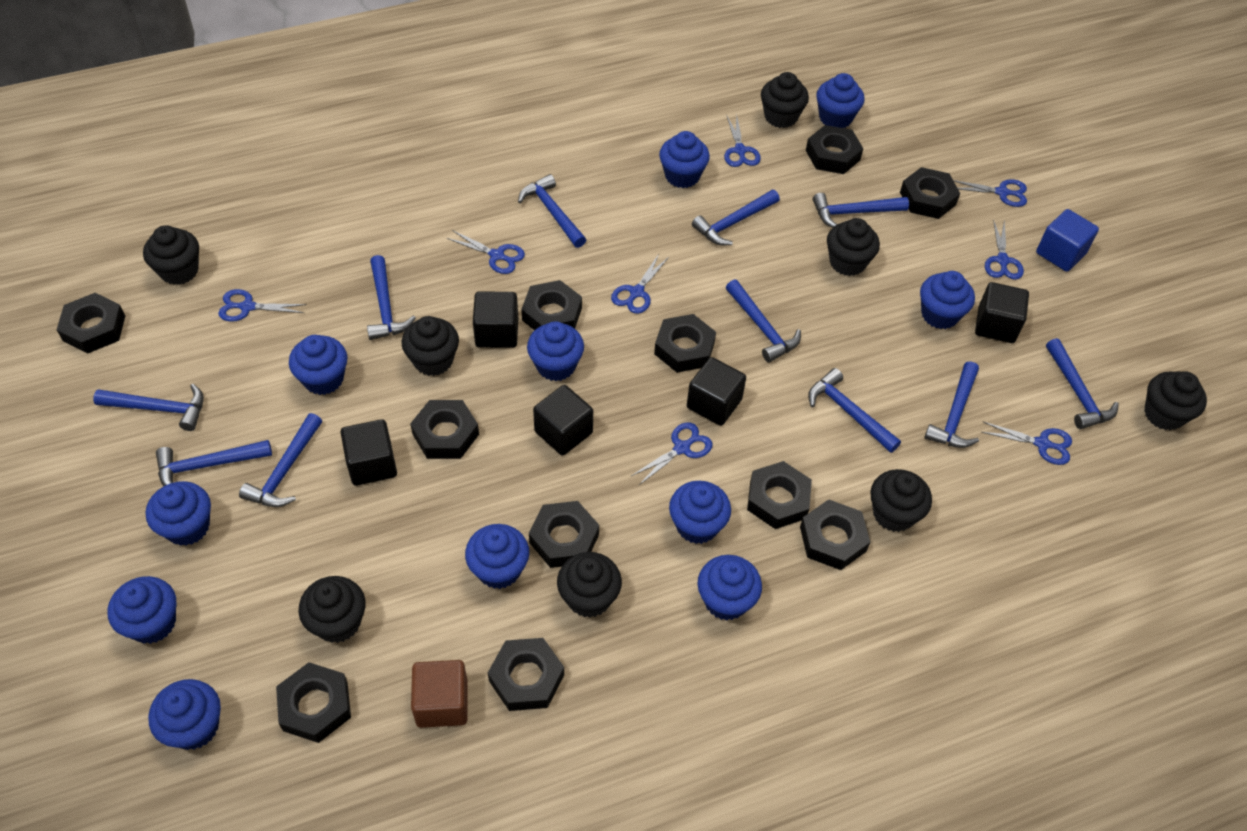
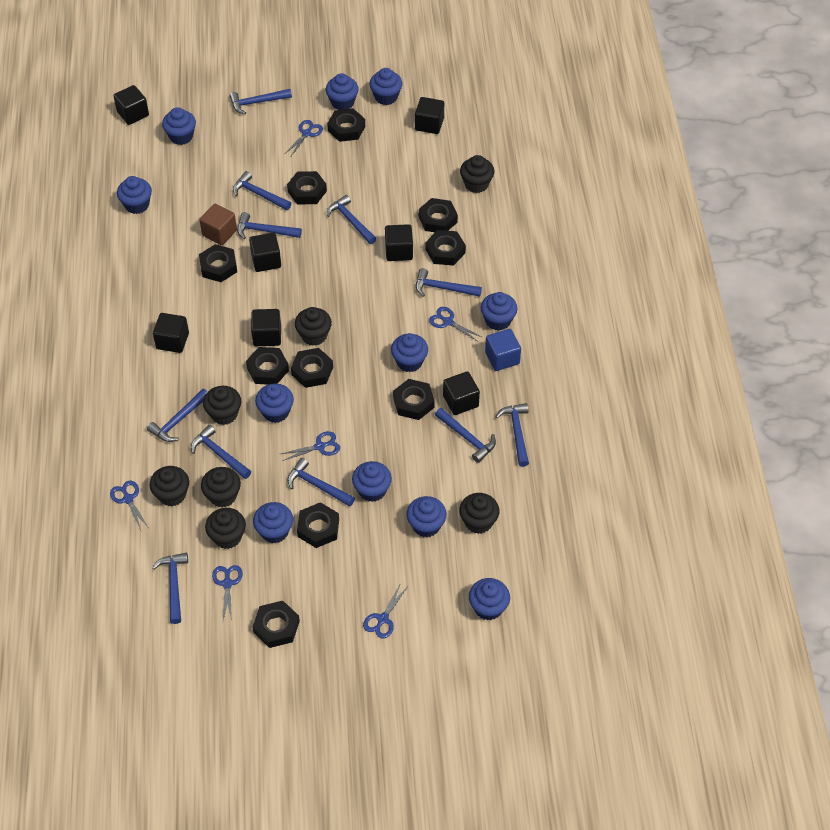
black cube: [340,419,397,486] [473,291,518,348] [533,385,593,456] [687,357,746,426] [975,282,1029,343] = 5 -> [114,85,149,125] [153,313,189,353] [249,233,281,272] [251,309,281,346] [385,224,413,261] [415,97,444,134] [443,371,480,415] = 7
black cupcake: [143,225,199,285] [299,576,366,643] [402,316,459,376] [557,552,622,618] [761,72,809,128] [827,218,880,276] [870,469,932,532] [1144,371,1207,431] = 8 -> [149,466,189,506] [201,467,241,508] [203,386,241,425] [205,508,246,549] [295,307,332,346] [459,493,499,534] [460,155,494,193] = 7
black nut: [57,293,125,354] [276,662,351,743] [410,400,479,459] [488,638,564,711] [521,280,582,330] [529,501,599,568] [654,314,716,373] [747,461,812,529] [800,499,870,570] [806,125,863,174] [900,167,960,219] = 11 -> [199,244,237,282] [246,347,289,385] [252,601,300,648] [287,171,327,204] [291,348,333,388] [297,502,339,548] [327,108,365,142] [393,379,435,420] [419,198,458,232] [425,230,466,266] = 10
blue scissors: [218,289,307,322] [447,230,525,274] [611,254,669,314] [631,422,713,485] [724,115,761,167] [953,179,1027,207] [981,422,1072,465] [985,219,1024,280] = 8 -> [110,480,148,530] [212,565,243,621] [281,431,340,461] [285,120,323,156] [363,583,407,639] [429,307,482,342] = 6

